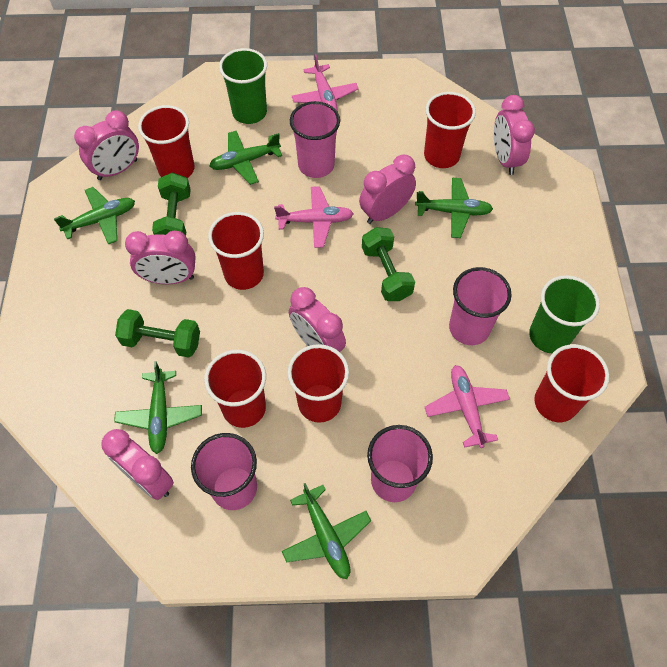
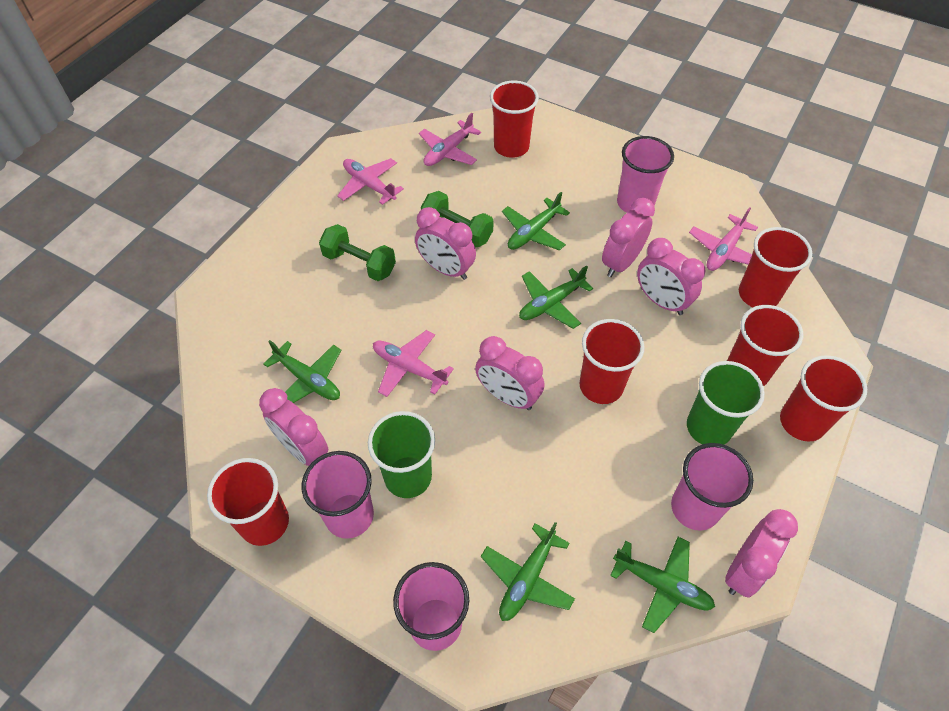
green dumbbell: [115,309,200,358] [152,173,191,236] [362,227,415,301] = 3 -> [319,224,396,281] [421,191,494,248] = 2
pink plane: [274,186,354,248] [292,54,359,111] [425,365,510,448] = 3 -> [337,158,404,205] [373,330,454,397] [419,113,481,166] [689,207,758,271] = 4

